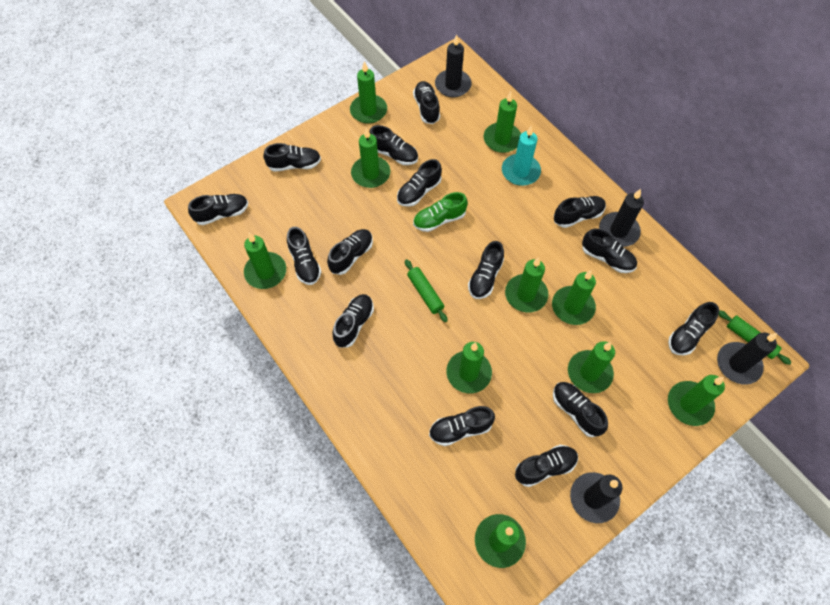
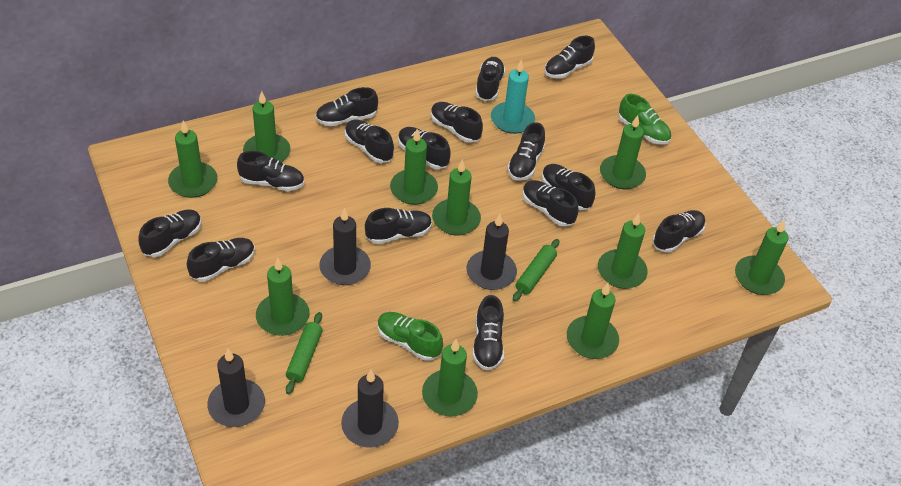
green shoe: [413,192,468,232] = 1 -> [377,312,443,361] [618,94,671,145] = 2

